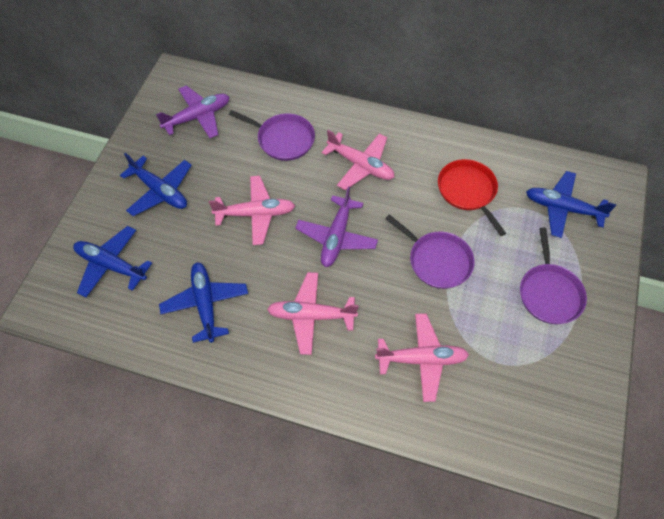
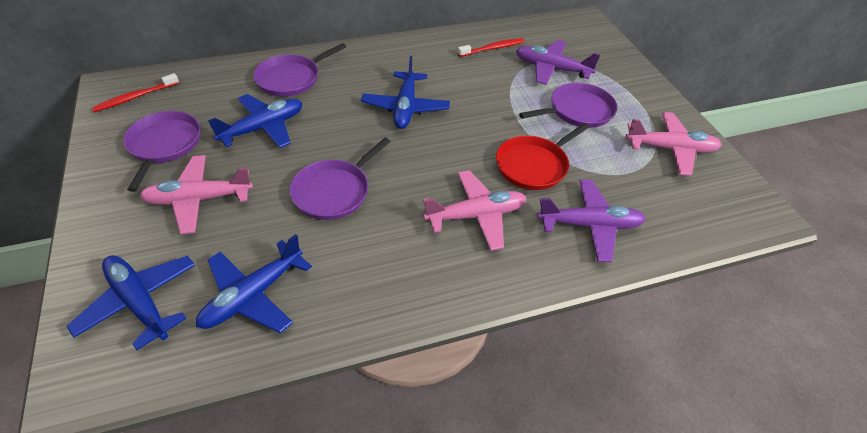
pink plane: [209,176,295,245] [267,272,358,355] [322,130,394,190] [375,313,469,402] = 4 -> [140,155,253,234] [423,170,527,251] [625,112,722,176] = 3
purple pan: [229,110,315,161] [385,214,474,289] [520,227,587,324] = 3 -> [123,111,200,192] [253,43,346,97] [290,138,391,220] [519,83,617,128] = 4
red toothbrush: none = 0 -> [92,73,179,112] [458,38,524,57] = 2

